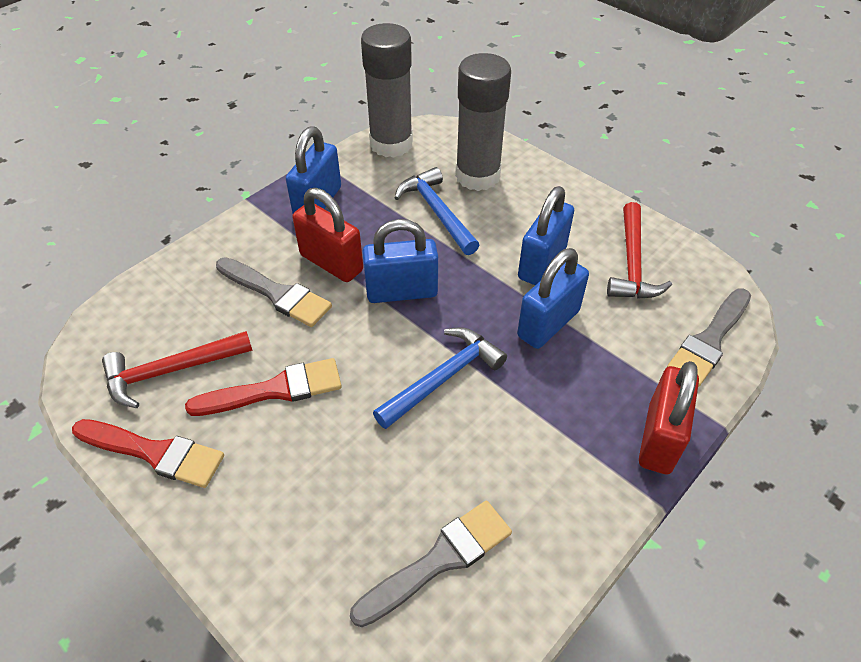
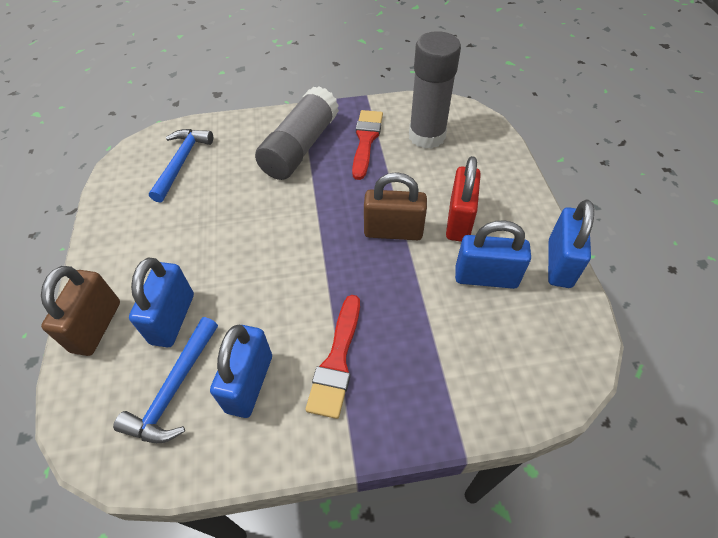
brown padlock: none = 0 -> [41,266,120,356] [364,172,427,240] = 2
grey brush: [216,257,332,327] [350,501,512,627] [667,288,751,387] = 3 -> none = 0
red hammer: [102,331,253,408] [607,202,672,299] = 2 -> none = 0
red padlock: [292,188,363,282] [639,361,699,474] = 2 -> [446,156,481,242] = 1

